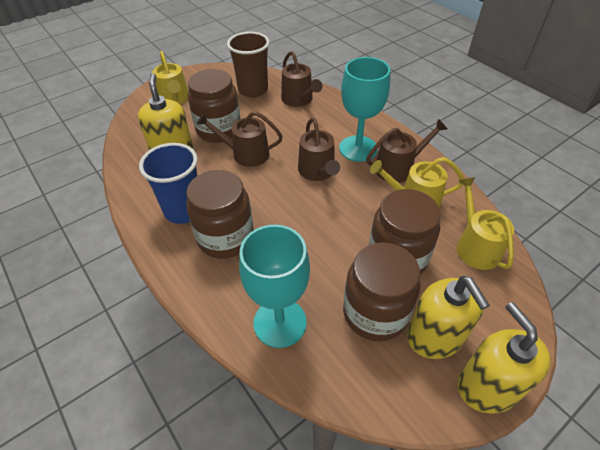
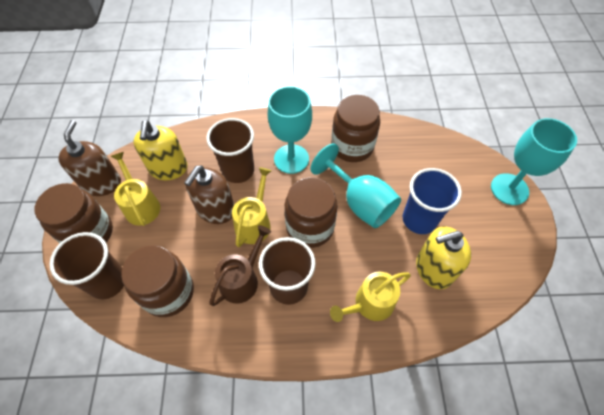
brown cup: [227,32,270,97] = 1 -> [49,232,124,299] [206,118,254,183] [259,237,315,305] = 3
brown soap dispenser: none = 0 -> [58,120,121,196] [184,165,234,224] = 2
brown watering can: [197,111,283,167] [281,51,323,107] [298,118,340,181] [366,119,447,183] = 4 -> [209,225,271,306] = 1
turquoise goblet: [239,225,310,348] [339,57,390,162] = 2 -> [268,86,312,174] [311,143,401,228] [491,118,577,205] = 3
yellow soap dispenser: [138,73,194,150] [407,276,490,359] [457,302,551,414] = 3 -> [133,120,188,180] [416,226,471,289] = 2

